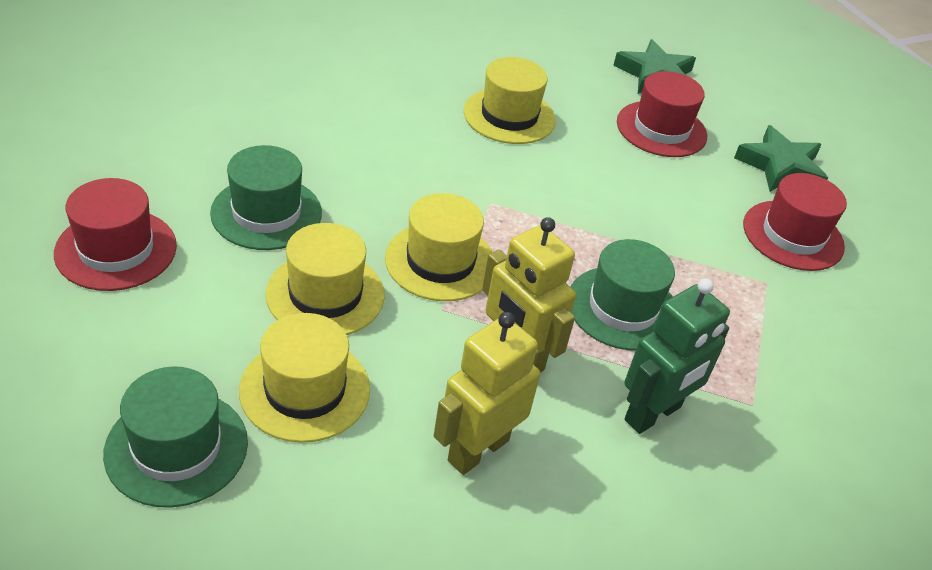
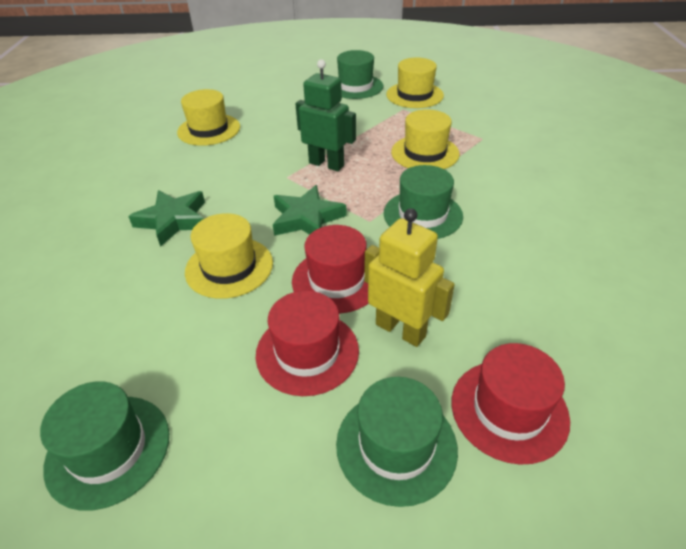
green hat: [103,366,248,508] [210,145,322,250] [570,239,675,351] = 3 -> [40,381,169,511] [336,377,458,507] [337,50,383,99] [384,165,463,239] = 4
yellow robot: [434,312,540,475] [482,217,576,373] = 2 -> [364,208,455,347] = 1

